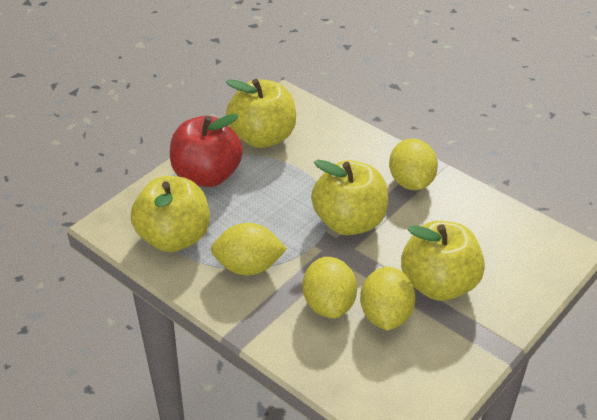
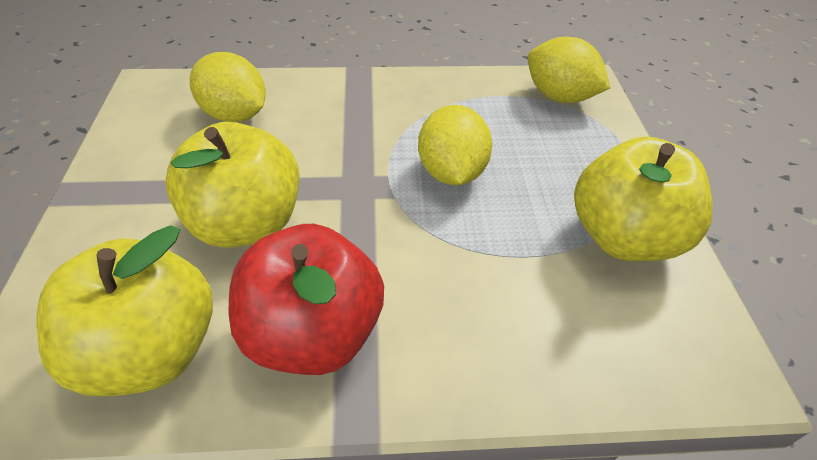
yellow apple: [131,176,210,252] [226,79,296,148] [311,160,388,235] [401,221,485,301] = 4 -> [36,225,213,396] [165,122,299,248] [574,137,713,261] = 3
yellow lemon: [211,223,287,275] [303,257,357,319] [360,267,416,330] [389,138,438,190] = 4 -> [190,52,266,122] [418,105,492,185] [528,37,610,103] = 3

